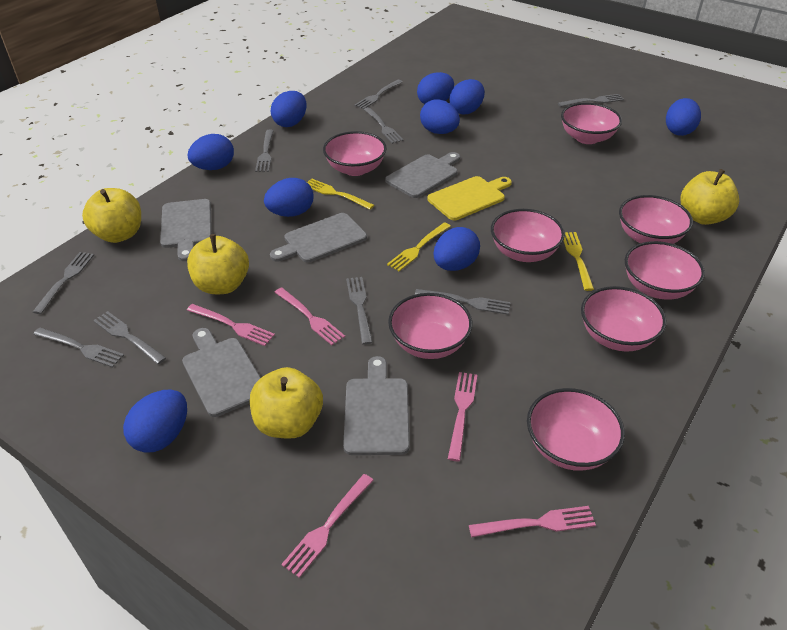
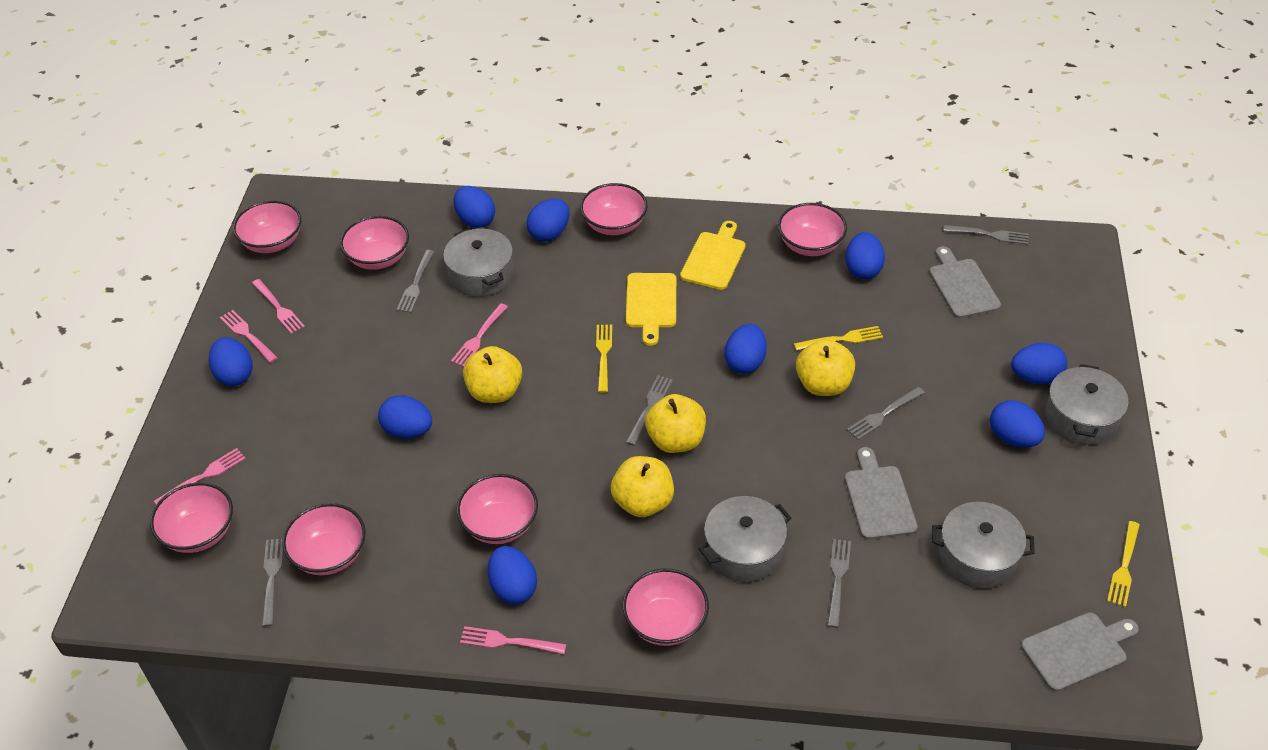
grey cutting board: [160,199,212,261] [182,328,261,417] [270,213,367,262] [343,356,410,455] [385,152,460,198] = 5 -> [845,447,918,540] [929,246,1001,318] [1021,612,1139,692] = 3
grey fork: [33,252,94,314] [33,328,124,368] [93,311,166,364] [255,130,274,172] [346,277,373,345] [354,80,402,109] [364,107,404,144] [415,289,511,315] [558,94,624,107] = 9 -> [262,539,283,627] [397,250,434,313] [626,375,673,446] [827,539,851,628] [847,387,925,440] [943,225,1029,245] = 6
grey pot: none = 0 -> [443,228,513,297] [699,496,791,582] [932,502,1035,589] [1045,364,1129,445] = 4
yellow cutting board: [427,176,512,220] = 1 -> [626,273,676,346] [680,221,745,290] = 2

